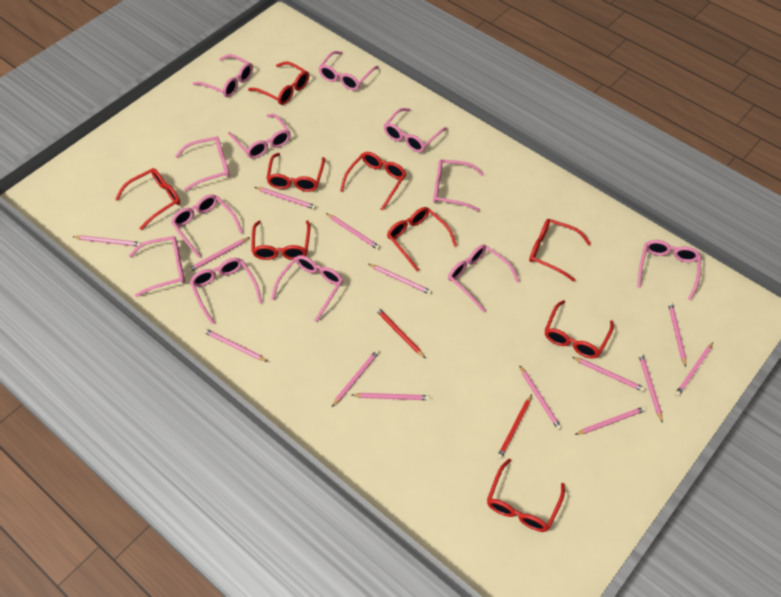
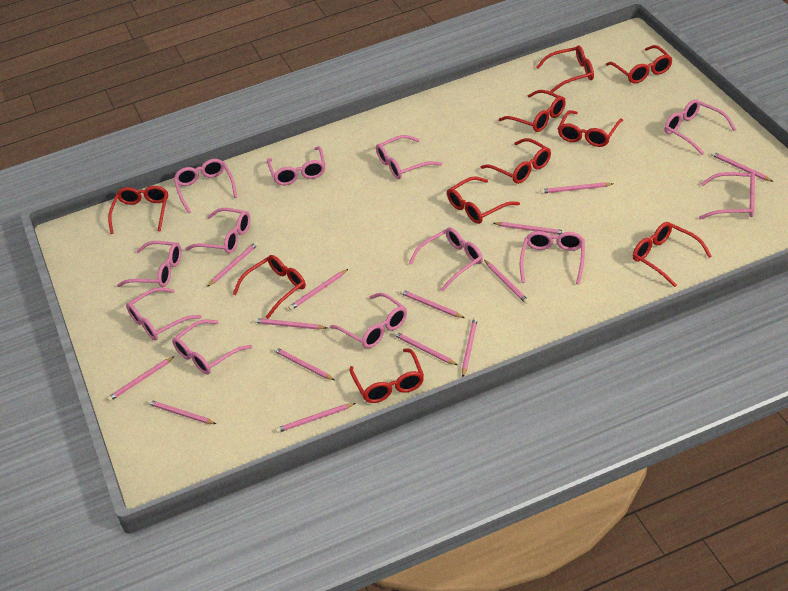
red glasses: [115,168,180,230] [248,61,309,105] [251,220,310,260] [266,153,325,192] [340,152,406,211] [387,207,457,271] [487,458,565,532] [529,219,591,282] [545,300,614,358] = 9 -> [108,186,168,234] [233,255,306,319] [349,348,424,403] [447,176,520,224] [481,138,551,184] [499,90,566,132] [536,45,594,93] [558,110,623,147] [606,45,673,83] [633,222,712,287] = 10
red pencil: [376,307,426,359] [497,394,532,459] = 2 -> none = 0

